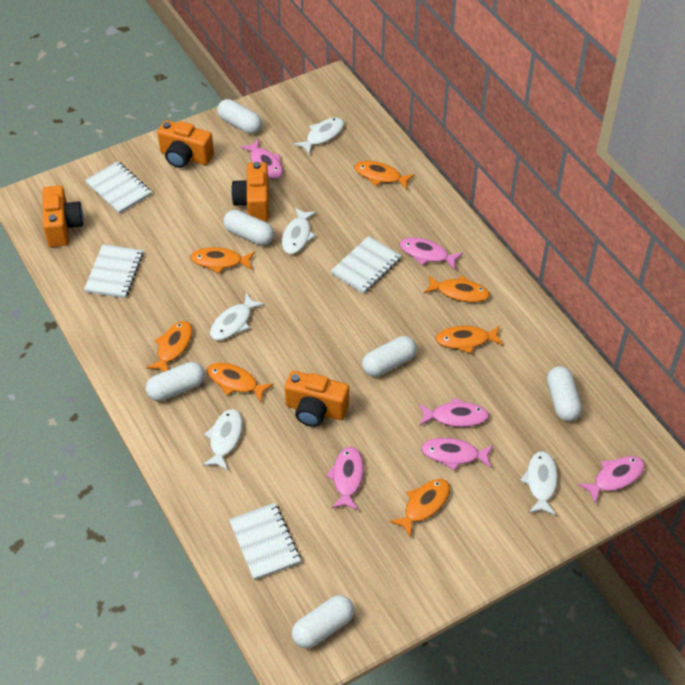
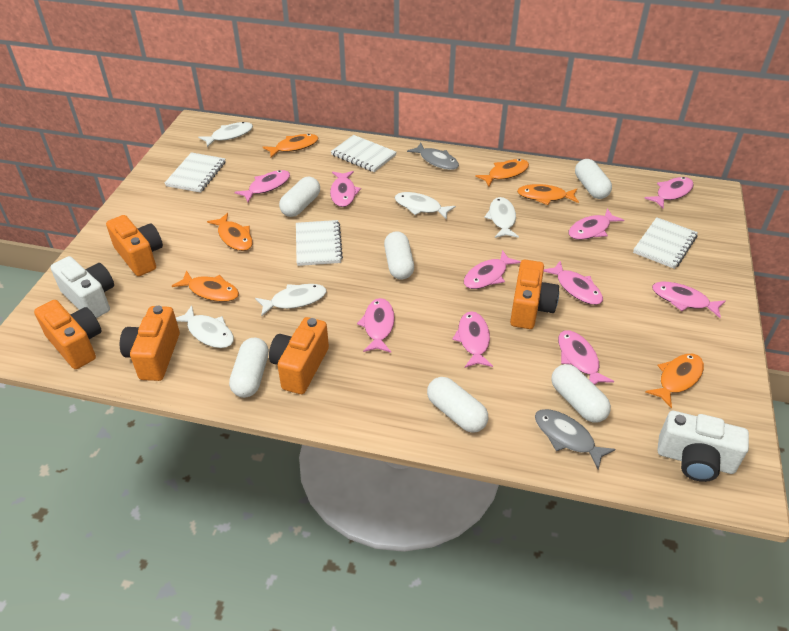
grey fish: none = 0 -> [407,143,459,170] [535,409,616,469] = 2
orange camera: [43,185,84,247] [157,120,214,168] [231,162,269,222] [285,371,349,427] = 4 -> [34,300,102,369] [106,215,163,276] [120,306,180,381] [269,317,329,394] [510,260,559,329] = 5
orange fish: [146,321,192,372] [190,247,255,273] [207,363,274,402] [354,161,415,190] [389,479,450,538] [424,275,490,302] [436,325,503,354] = 7 -> [172,270,239,302] [207,213,253,251] [263,134,318,157] [475,159,529,187] [517,184,579,205] [645,354,704,409] = 6
pink fish: [240,139,283,179] [326,447,364,510] [400,237,463,270] [419,397,489,427] [421,438,493,471] [578,456,645,503] = 6 -> [234,170,290,202] [330,171,361,207] [357,298,395,353] [452,311,493,368] [464,250,521,289] [543,261,603,305] [558,330,614,385] [569,208,624,240] [644,177,694,208] [652,282,726,318] = 10
white camera: none = 0 -> [50,256,114,318] [657,411,749,482] = 2

